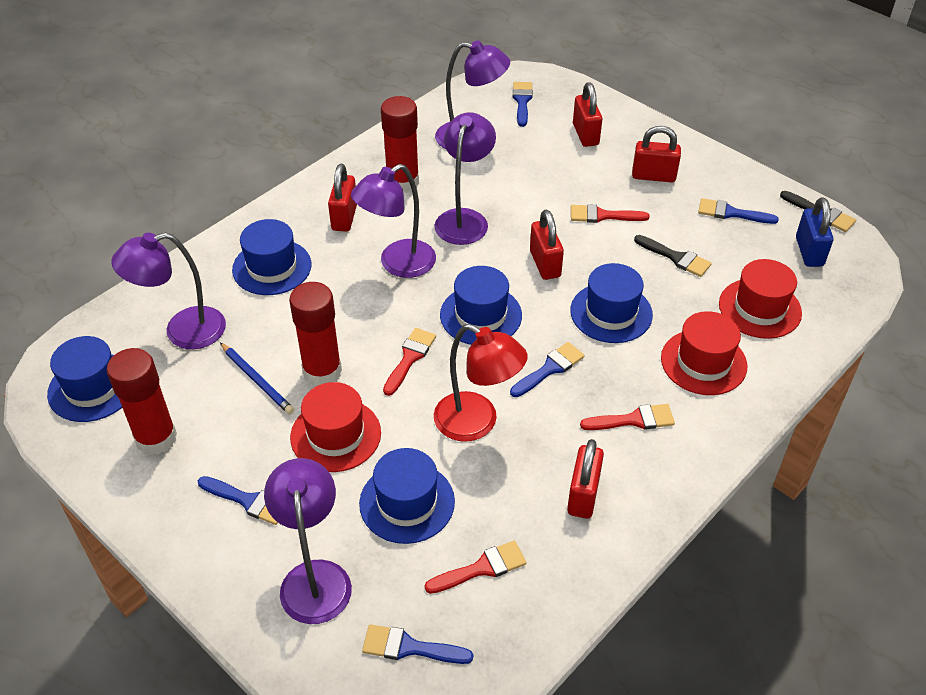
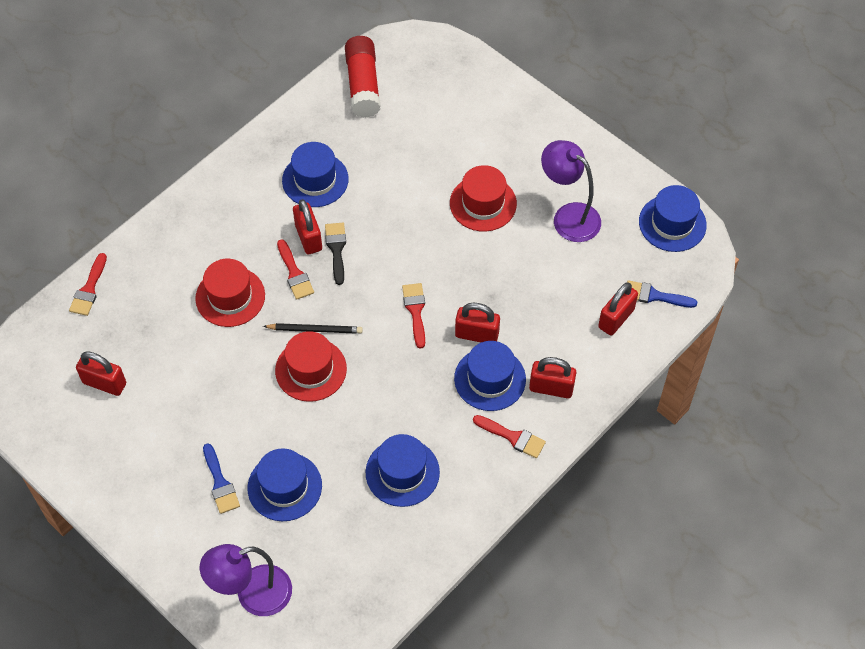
black brush: [634,235,712,277] [780,191,856,232] = 2 -> [325,223,346,285] = 1
black pencil: none = 0 -> [263,323,363,334] = 1
blue brush: [198,476,278,525] [362,624,473,664] [510,342,585,397] [513,82,533,127] [698,198,779,224] = 5 -> [203,443,240,514] [627,280,697,308] = 2
blue padlock: [796,197,833,267] = 1 -> none = 0
blue pencil: [220,342,294,414] = 1 -> none = 0
purple lamp: [111,232,226,349] [264,458,352,624] [351,164,436,278] [434,112,496,245] [435,41,510,149] = 5 -> [200,544,292,616] [541,140,601,242] = 2
red glue stick: [107,348,177,455] [289,282,342,386] [381,96,419,193] = 3 -> [345,36,380,118] = 1
red lamp: [434,324,528,442] = 1 -> none = 0

